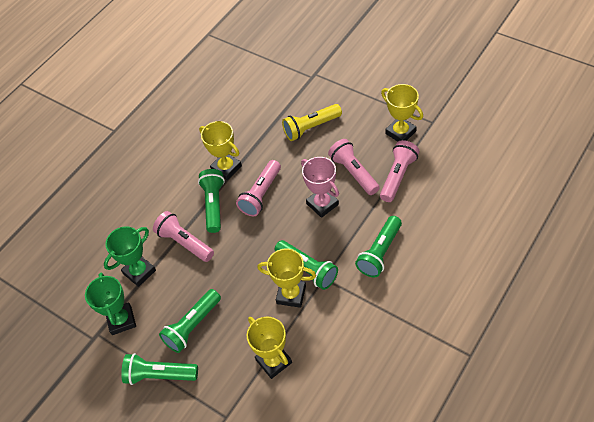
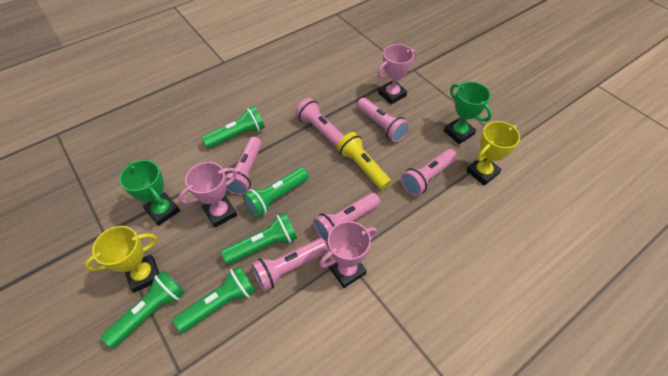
pink flashlight: [153,211,214,262] [236,160,281,216] [328,139,380,195] [380,140,419,202] = 4 -> [225,137,262,195] [251,238,328,291] [295,98,344,147] [313,193,380,244] [357,98,410,142] [401,149,457,196] = 6
pink trophy: [301,157,339,218] = 1 -> [178,162,237,228] [319,221,377,288] [378,44,416,104] = 3
yellow trophy: [199,121,242,180] [247,317,292,379] [257,248,316,308] [381,84,423,141] = 4 -> [84,226,160,293] [466,121,520,186] = 2

